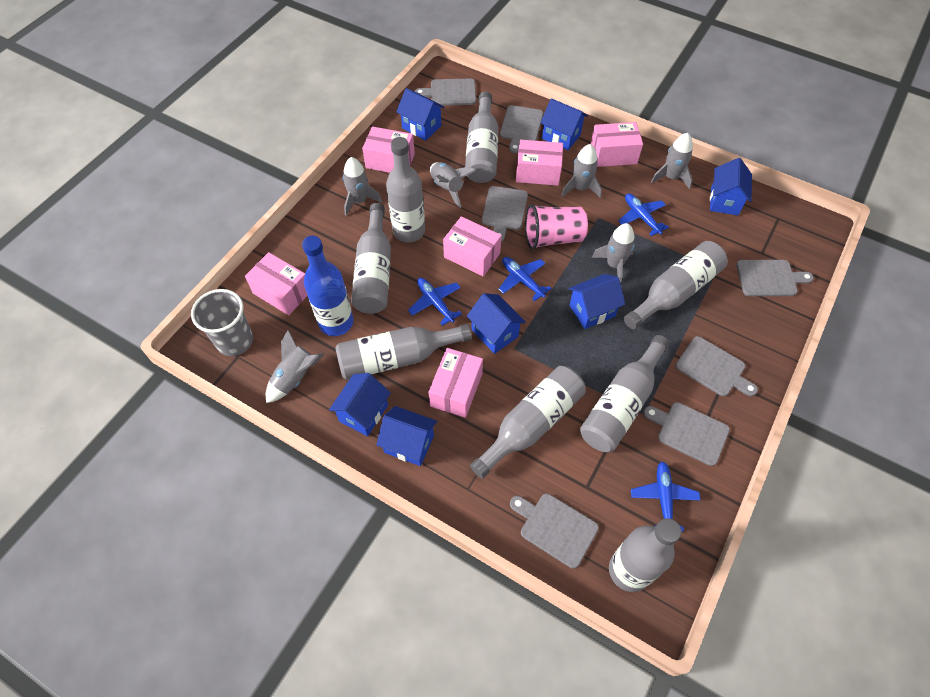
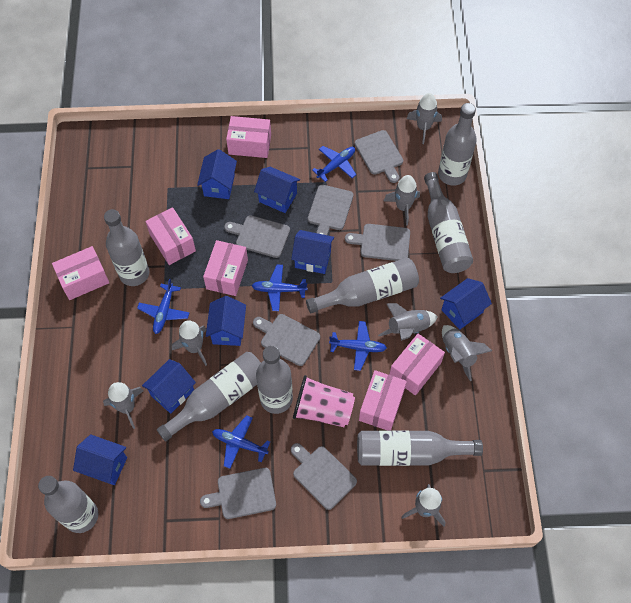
blue bottle: [302,236,354,336] = 1 -> none = 0
blue plane: [408,278,462,326] [498,257,552,301] [618,194,669,236] [631,461,700,531] = 4 -> [137,278,190,334] [212,415,270,469] [252,264,308,311] [312,146,356,182] [329,321,387,371] = 5
grey cup: [191,289,253,356] = 1 -> none = 0
grey rocket: [266,330,324,403] [343,157,382,216] [430,162,476,208] [561,144,602,198] [592,223,635,284] [651,133,693,189] = 6 -> [103,382,144,429] [172,320,207,366] [378,303,437,341] [384,175,420,225] [401,484,445,527] [407,93,442,144] [442,325,492,381] = 7

